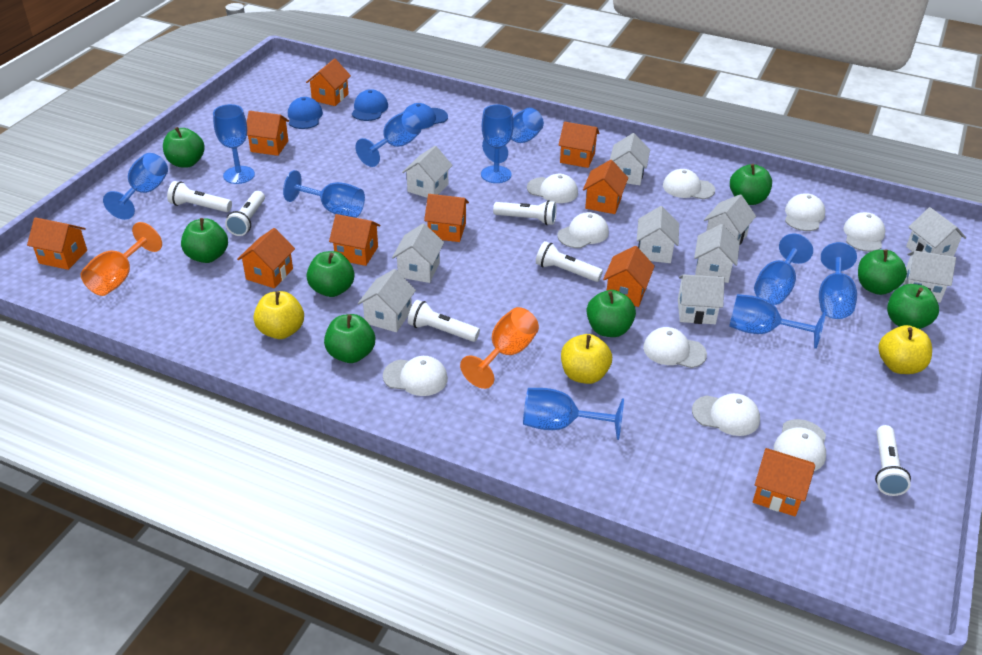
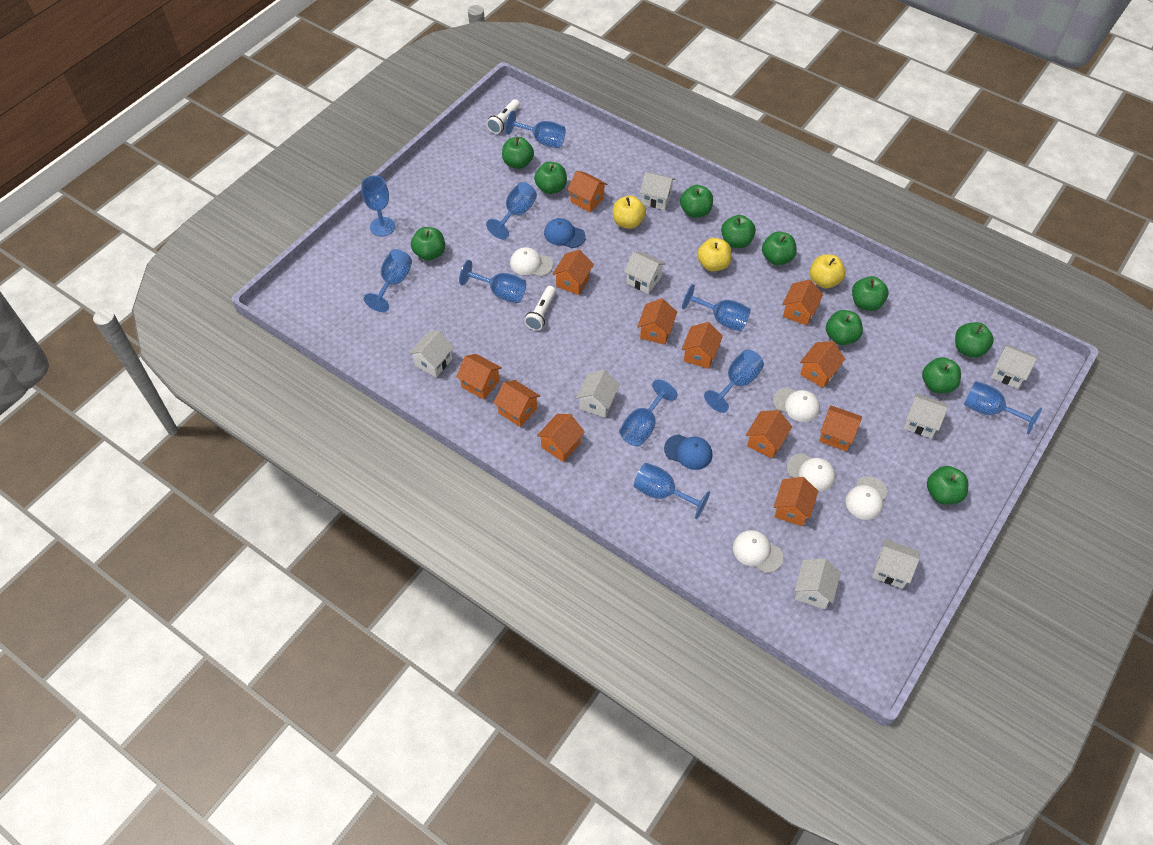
blue cap: [288,97,323,129] [352,89,388,121] [404,103,448,129] = 3 -> [544,218,586,248] [664,434,712,470] = 2
green apple: [163,127,205,167] [181,218,228,263] [306,251,354,297] [324,314,375,363] [587,290,636,337] [730,164,772,205] [858,249,907,295] [887,284,939,329] = 8 -> [411,227,445,261] [502,137,534,169] [534,162,567,194] [680,185,713,218] [721,215,756,248] [762,231,797,265] [826,310,863,345] [852,276,888,311] [922,357,961,393] [927,466,968,505] [955,322,994,358] = 11
orange goblet: [81,222,162,296] [460,307,539,389] = 2 -> none = 0
orange house: [27,217,87,270] [237,228,295,288] [247,111,289,156] [306,58,351,106] [329,214,380,266] [424,194,469,242] [558,122,600,168] [583,160,628,214] [603,246,655,307] [753,448,815,516] = 10 -> [456,354,502,400] [494,380,540,427] [537,414,585,462] [552,250,594,295] [567,171,607,212] [637,298,677,345] [682,322,723,369] [746,410,792,459] [774,477,818,526] [782,279,823,325] [800,341,845,388] [819,405,862,451] = 12
white cap: [383,356,448,396] [527,174,578,203] [557,212,609,248] [643,327,707,368] [663,169,715,199] [692,393,760,436] [774,419,826,471] [785,193,825,231] [844,212,885,252] = 9 -> [510,247,553,277] [733,530,783,573] [773,387,820,422] [786,454,835,492] [846,476,888,520] = 5
white flashlight: [167,181,232,212] [225,191,265,236] [408,300,480,342] [493,200,557,225] [536,241,603,282] [875,425,911,496] = 6 -> [486,99,520,134] [524,286,556,331] = 2
white house: [358,269,416,332] [392,223,444,283] [402,146,453,198] [610,133,650,185] [637,206,679,263] [678,274,725,324] [694,224,740,283] [704,194,756,245] [903,251,956,303] [906,207,966,257] = 10 -> [409,330,454,377] [576,370,620,418] [624,251,666,294] [640,172,675,210] [795,558,841,609] [872,539,919,589] [904,393,948,438] [991,344,1037,389] = 8

